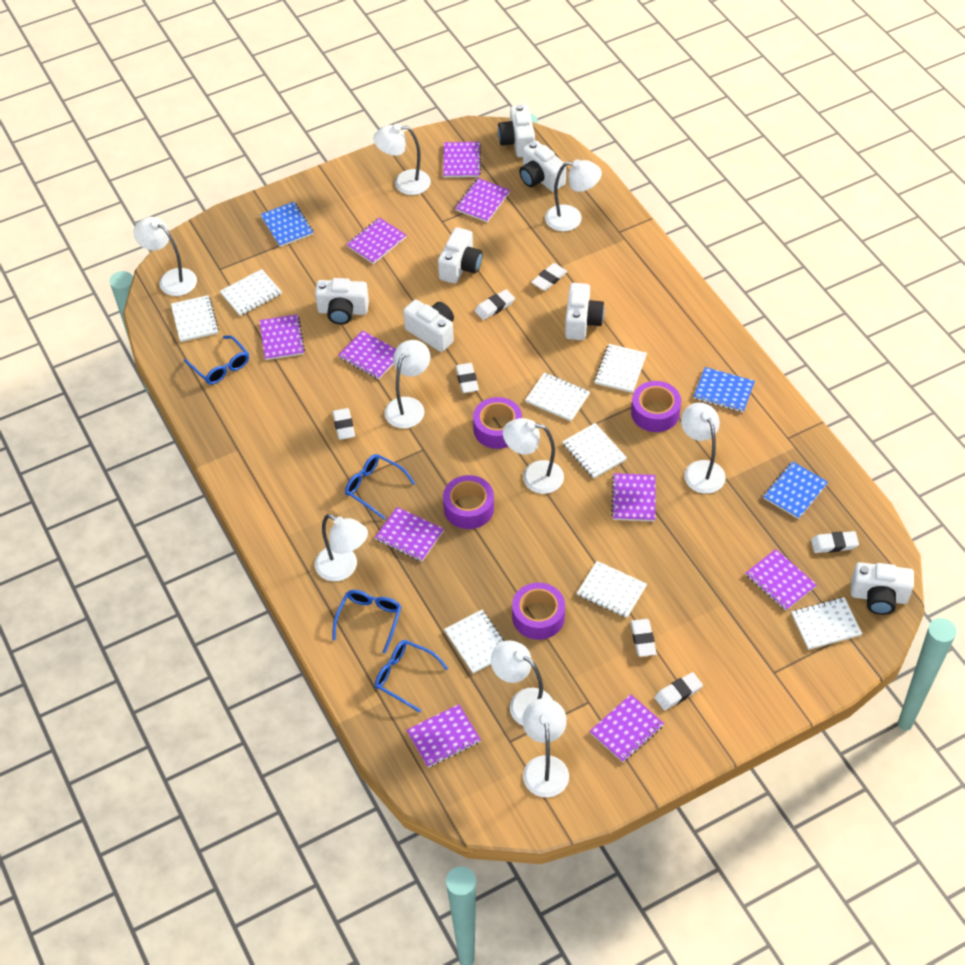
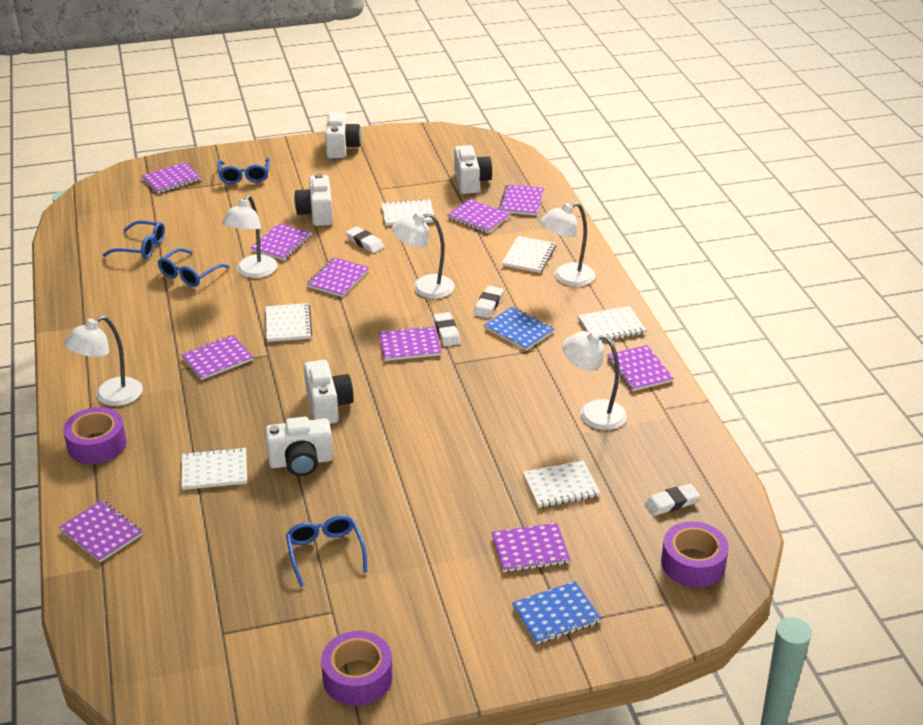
blue notebook: [260,202,313,247] [693,367,755,412] [763,461,828,519] = 3 -> [484,307,555,350] [512,581,601,644] = 2
purple tape: [443,475,494,529] [473,397,522,449] [512,583,565,640] [631,381,681,432] = 4 -> [63,407,127,464] [321,631,393,706] [661,521,729,587] = 3
white camera: [315,278,369,325] [403,299,454,352] [438,227,483,284] [498,104,535,157] [519,140,566,192] [565,283,605,340] [851,562,914,615] = 7 -> [265,417,333,476] [294,173,333,226] [304,360,354,424] [325,112,361,158] [454,145,492,194] = 5
white eraser: [332,408,355,440] [455,363,479,393] [475,289,515,320] [531,263,567,291] [630,619,657,657] [654,672,703,710] [811,531,859,553] = 7 -> [346,226,384,253] [433,312,460,346] [473,286,504,318] [645,484,700,516] = 4
white lamp: [133,217,197,296] [315,514,368,581] [373,124,431,195] [385,340,430,428] [491,640,553,726] [503,418,564,494] [522,698,569,797] [545,159,602,231] [681,403,726,494] = 9 -> [64,315,143,406] [222,195,277,278] [392,212,454,299] [541,202,595,286] [562,331,627,430] = 5
white notebook: [171,295,219,342] [220,269,282,316] [444,610,504,674] [525,372,590,421] [562,423,627,479] [577,561,647,618] [594,344,647,393] [791,597,862,650] = 8 -> [181,447,247,490] [266,303,312,342] [381,199,434,226] [502,236,556,273] [523,460,600,508] [578,306,646,341] = 6

